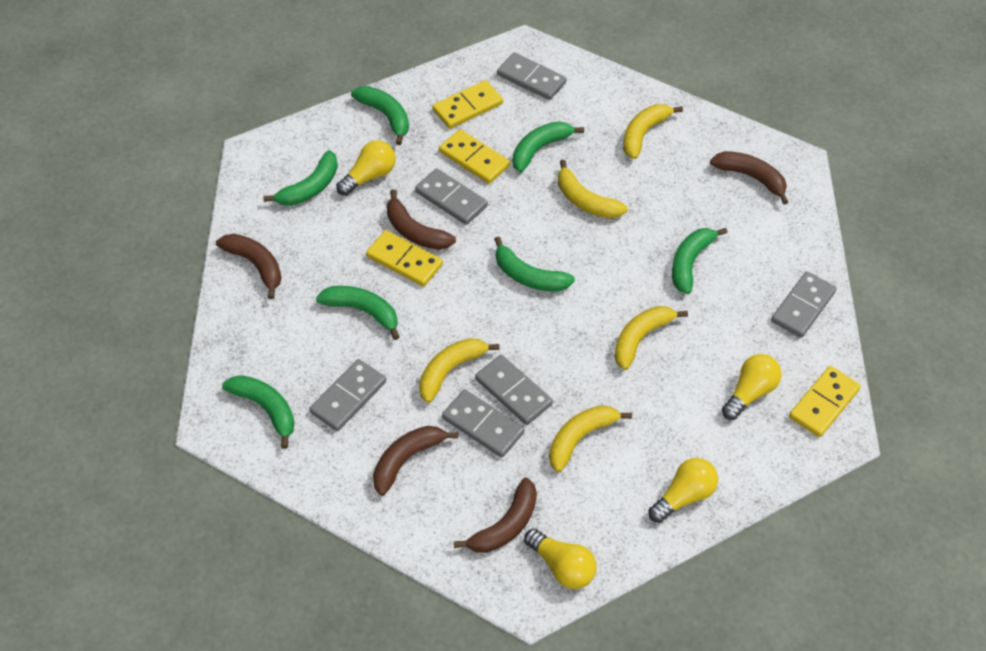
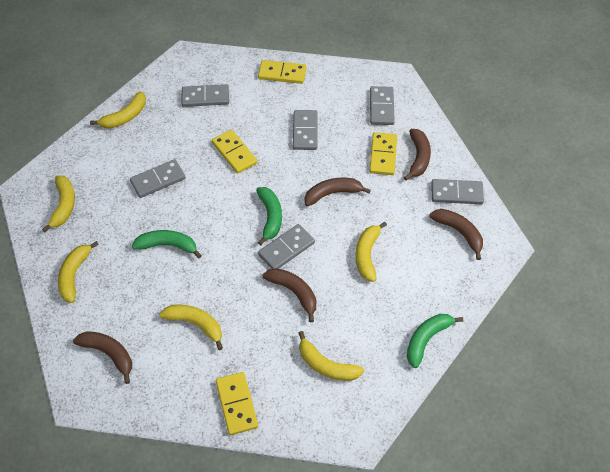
green banana: [222,375,295,449] [263,150,338,206] [316,286,400,340] [351,86,409,145] [494,237,575,291] [513,121,584,172] [672,228,727,294] = 7 -> [132,230,202,259] [256,187,282,245] [407,314,463,368] = 3
yellow banana: [419,338,500,403] [549,405,632,472] [558,160,628,219] [614,306,688,370] [623,104,683,159] = 5 -> [42,176,75,232] [58,241,99,303] [90,91,146,129] [159,304,223,350] [298,331,364,381] [356,222,387,282] = 6
yellow light bulb: [336,140,396,196] [524,528,596,589] [648,458,718,523] [722,354,781,420] = 4 -> none = 0

